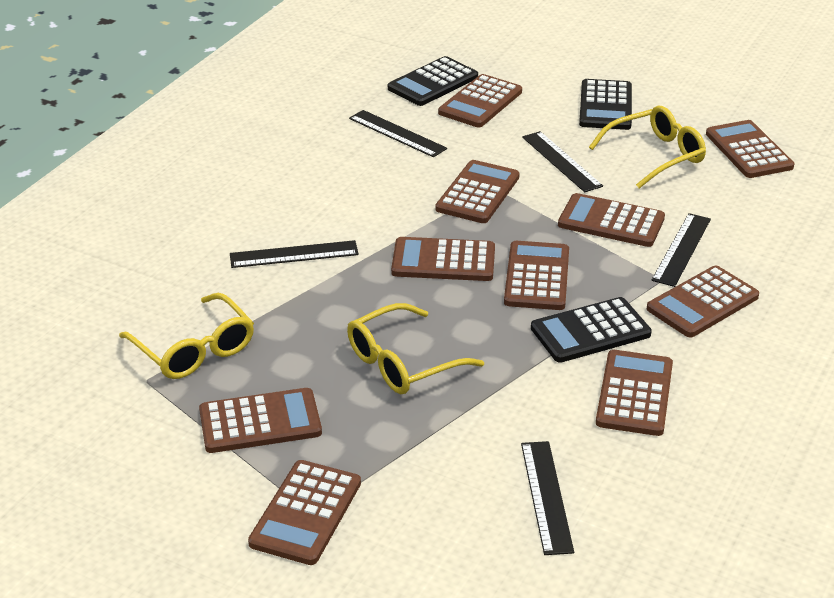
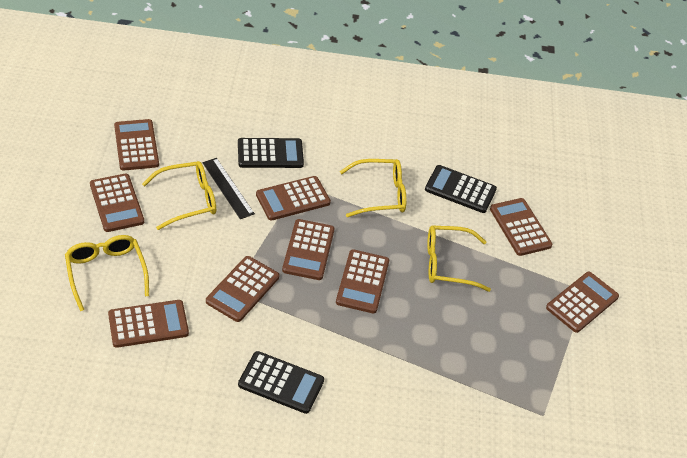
black ruler: [230,240,359,268] [349,110,447,157] [521,441,574,555] [522,131,603,192] [652,213,711,287] = 5 -> [203,158,255,219] = 1
brown calculator: [199,388,322,453] [248,460,361,565] [391,237,495,281] [436,160,520,223] [438,74,522,127] [504,241,569,310] [558,193,665,247] [596,350,673,436] [647,265,759,337] [706,120,794,178] = 10 -> [90,174,144,232] [108,300,189,348] [114,119,159,171] [206,256,279,322] [256,176,331,221] [282,219,335,280] [336,249,389,313] [490,198,552,256] [546,272,619,333] = 9
yellow glasses: [119,293,254,379] [347,303,484,394] [589,106,706,188] = 3 -> [65,235,149,311] [142,161,216,230] [340,159,406,217] [427,225,491,292] = 4

